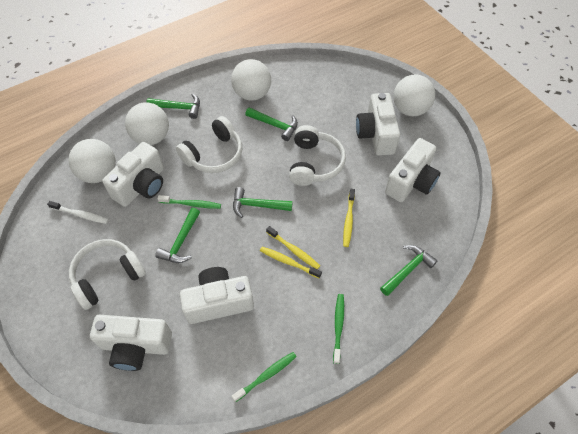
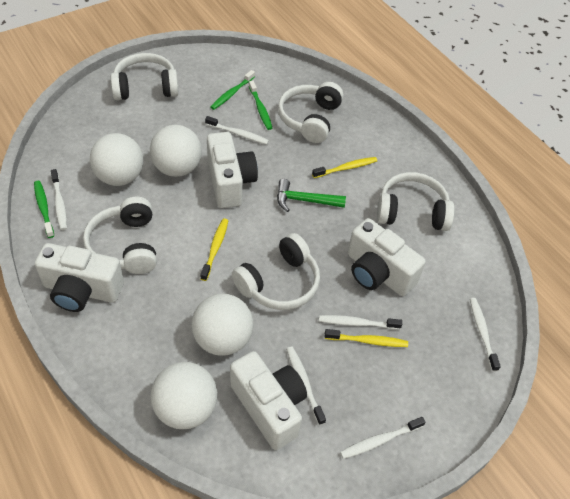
green hammer: [146,93,200,119] [155,208,200,263] [233,187,293,218] [245,107,298,141] [380,245,438,296] = 5 -> [277,179,346,212] = 1
white camera: [90,315,172,371] [102,142,164,207] [180,267,254,324] [356,93,400,156] [385,138,441,202] = 5 -> [35,243,124,312] [207,132,258,208] [230,351,307,450] [348,218,426,296] = 4
white headphones: [69,239,146,310] [176,116,242,173] [289,125,346,186] = 3 -> [83,197,157,274] [111,53,179,100] [232,233,320,310] [278,82,344,143] [377,172,455,231] = 5
white toothbrush: [47,201,109,224] = 1 -> [51,169,67,230] [205,116,269,145] [286,347,326,425] [319,315,402,329] [340,417,425,459] [470,298,501,372] = 6

